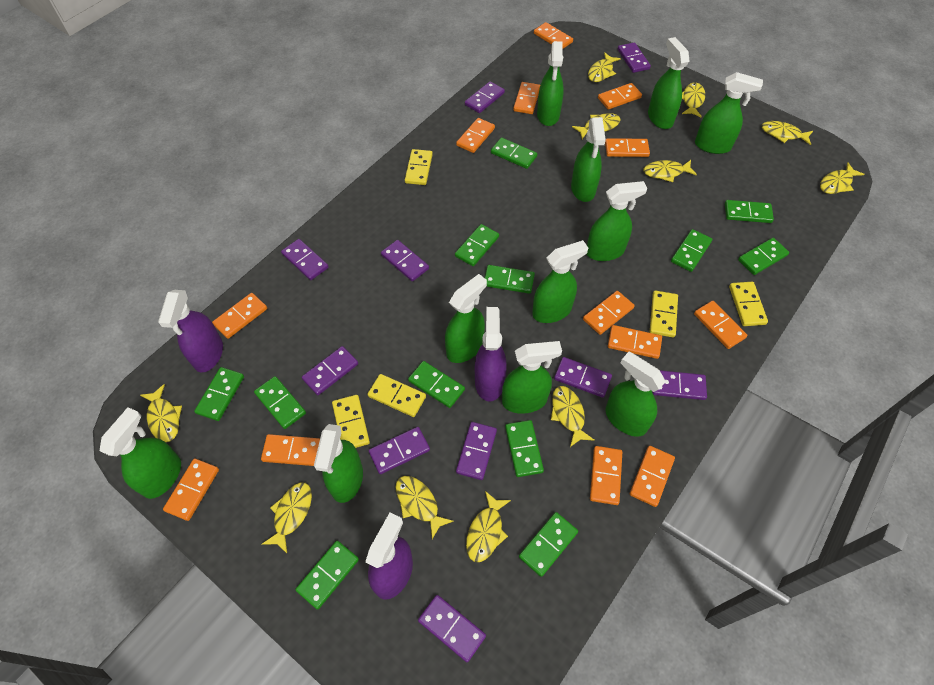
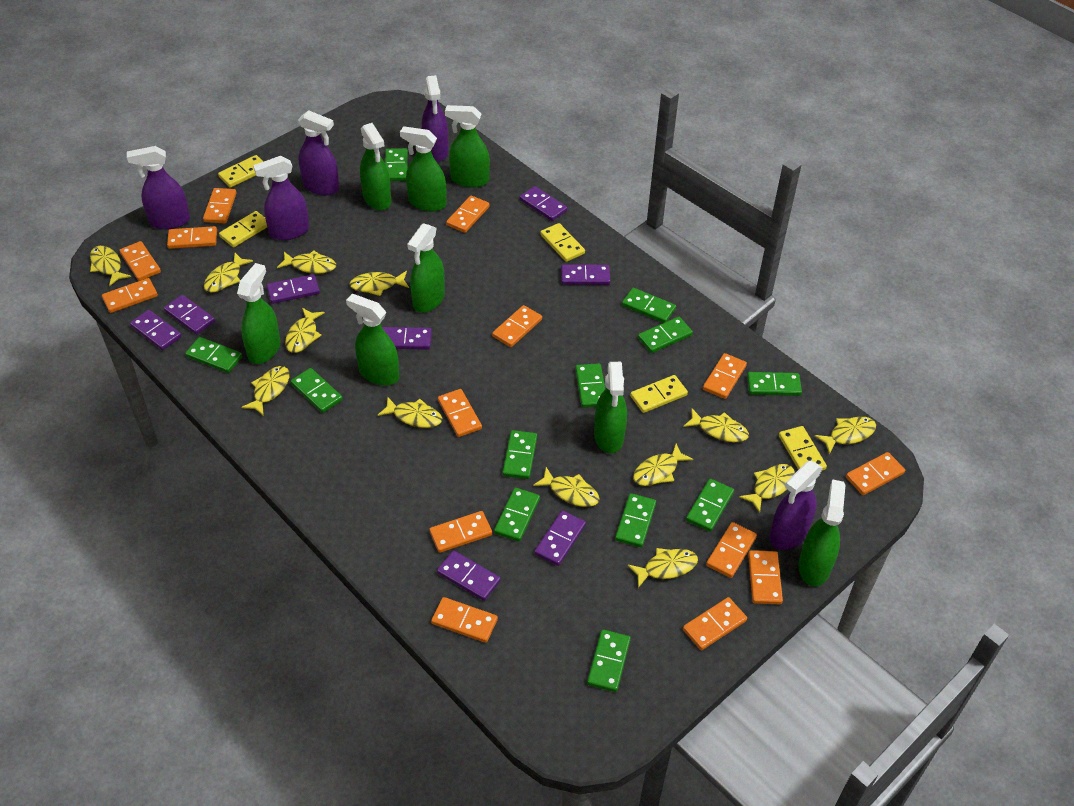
green spray bottle: [100,407,181,499] [314,424,363,503] [445,274,487,363] [502,341,562,414] [532,240,588,323] [537,41,564,126] [571,117,606,202] [587,181,647,261] [605,352,666,437] [648,37,690,129] [695,72,763,154] = 11 -> [237,263,281,364] [346,294,399,385] [360,123,391,210] [400,126,447,211] [407,223,445,312] [445,105,490,188] [594,362,627,454] [798,479,845,587] = 8
orange domino: [163,459,219,521] [212,293,267,339] [261,434,320,466] [456,118,495,153] [513,82,540,114] [534,22,573,49] [583,291,635,335] [590,446,622,505] [598,83,642,110] [605,138,650,157] [608,325,662,359] [630,446,675,507] [694,301,747,349] = 13 -> [102,278,158,313] [119,241,161,281] [167,226,217,249] [203,188,236,223] [429,511,492,553] [431,597,498,643] [438,389,482,437] [446,196,490,233] [492,305,542,347] [683,597,747,650] [703,353,747,399] [706,522,757,578] [748,550,783,604] [846,452,905,495] = 14
purple domino: [281,239,329,280] [302,346,358,395] [369,427,430,474] [381,240,429,281] [418,595,486,662] [456,422,497,480] [465,81,505,113] [554,357,612,398] [618,42,651,73] [652,370,707,400] = 10 -> [130,310,182,350] [164,295,215,335] [267,274,320,304] [382,327,432,350] [437,550,501,601] [520,186,567,221] [534,510,586,566] [561,264,610,285] = 8
purple spray bottle: [158,290,223,372] [365,513,413,600] [475,307,507,402] = 3 -> [127,146,190,229] [253,156,309,240] [298,110,339,195] [422,75,449,162] [769,461,823,550] = 5
yellow fish: [140,384,182,442] [262,482,312,553] [395,476,453,539] [466,491,511,562] [551,386,594,447] [572,113,621,139] [588,52,621,82] [643,160,697,182] [682,82,705,117] [761,121,813,145] [820,163,865,194] = 11 -> [90,246,131,286] [204,253,253,293] [241,366,290,416] [277,250,336,274] [285,308,325,353] [349,271,409,296] [378,396,442,428] [533,467,600,507] [628,548,698,588] [633,444,693,486] [683,409,749,442] [739,464,795,513] [815,417,876,454] = 13

